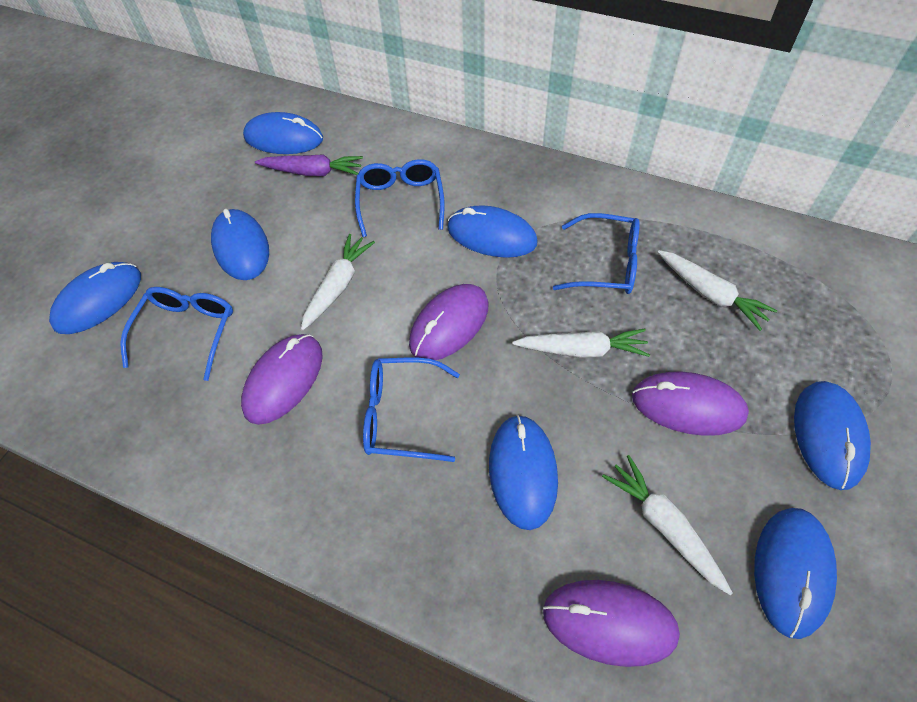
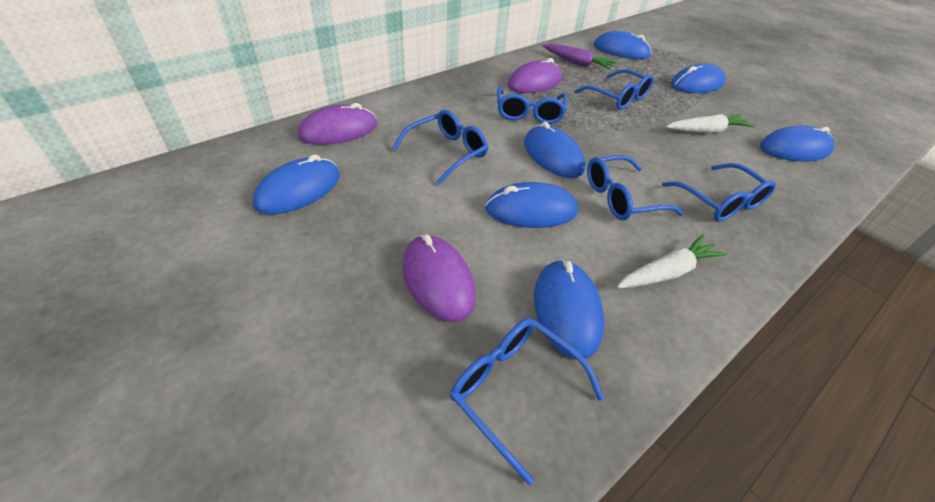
blue glasses: [120,287,233,381] [355,159,445,237] [363,358,460,462] [553,213,640,294] = 4 -> [392,110,488,184] [450,318,604,485] [497,86,567,124] [574,69,654,110] [587,155,684,220] [662,163,776,221] = 6
purple mouse: [241,334,323,425] [409,284,488,360] [543,580,680,667] [632,371,749,436] = 4 -> [298,103,377,145] [403,234,476,322] [507,58,562,93] = 3
white carrot: [301,234,375,331] [512,328,650,358] [602,455,732,595] [658,250,778,331] = 4 -> [617,235,727,288] [666,114,754,133] = 2

